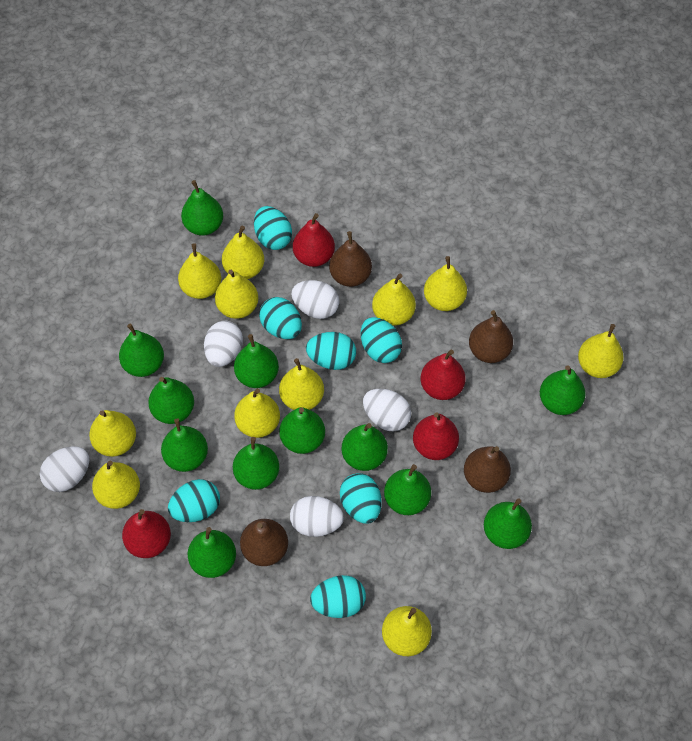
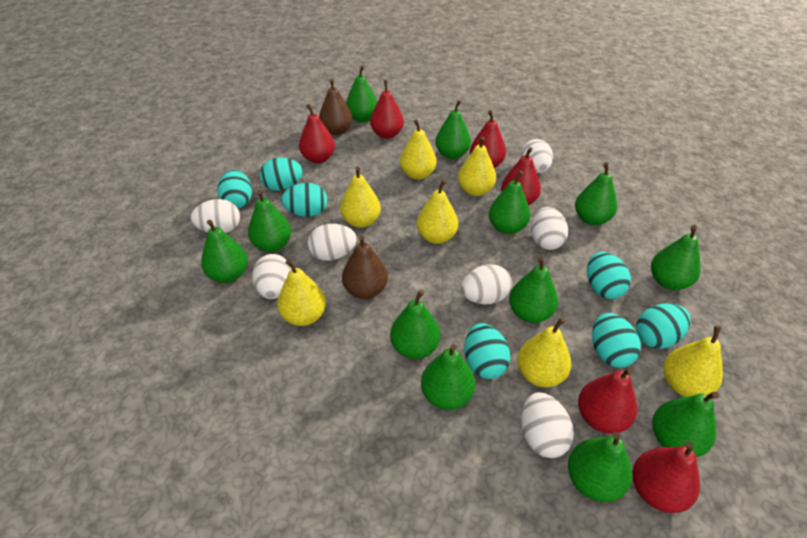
brown pear: [240,519,288,566] [329,231,372,287] [464,446,511,493] [469,310,513,363] = 4 -> [319,79,353,135] [342,235,388,299] = 2
red pear: [122,509,171,558] [293,213,335,267] [413,412,459,460] [421,350,465,400] = 4 -> [299,104,335,163] [370,80,404,139] [470,110,506,168] [501,147,541,205] [578,368,637,434] [632,441,700,513] = 6
white egg: [40,446,89,492] [204,321,243,367] [290,496,344,537] [291,280,339,319] [363,389,411,431] = 5 -> [191,199,240,233] [252,254,291,299] [308,224,357,261] [461,264,512,304] [520,139,553,173] [521,392,574,458] [531,207,568,250] = 7
yellow pear: [89,410,136,457] [92,461,140,509] [178,243,221,299] [215,270,258,319] [222,226,264,279] [234,388,280,438] [279,358,324,410] [372,274,416,326] [382,606,432,656] [424,256,467,311] [578,324,624,378] = 11 -> [277,259,326,326] [340,166,381,228] [400,119,437,180] [417,180,458,244] [458,136,496,196] [517,317,571,387] [664,325,723,397] = 7

